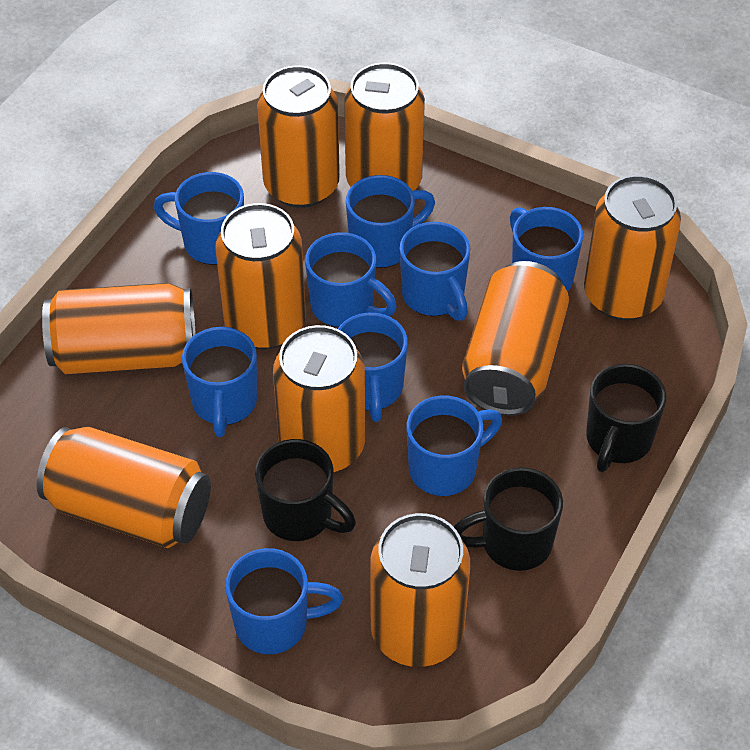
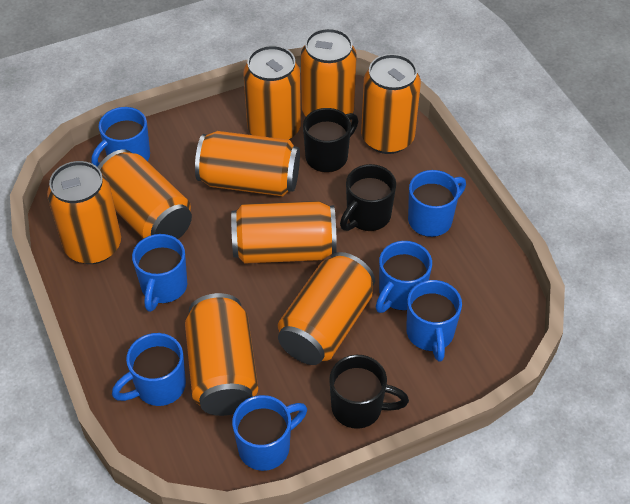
blue mug: [154,172,244,265] [182,327,257,437] [225,548,343,654] [305,232,397,327] [338,313,408,422] [346,175,435,268] [399,222,470,321] [406,395,502,496] [510,207,583,292] = 9 -> [91,107,150,167] [112,333,186,406] [132,234,187,312] [232,395,307,471] [376,241,432,313] [406,280,462,362] [408,170,466,237] = 7

